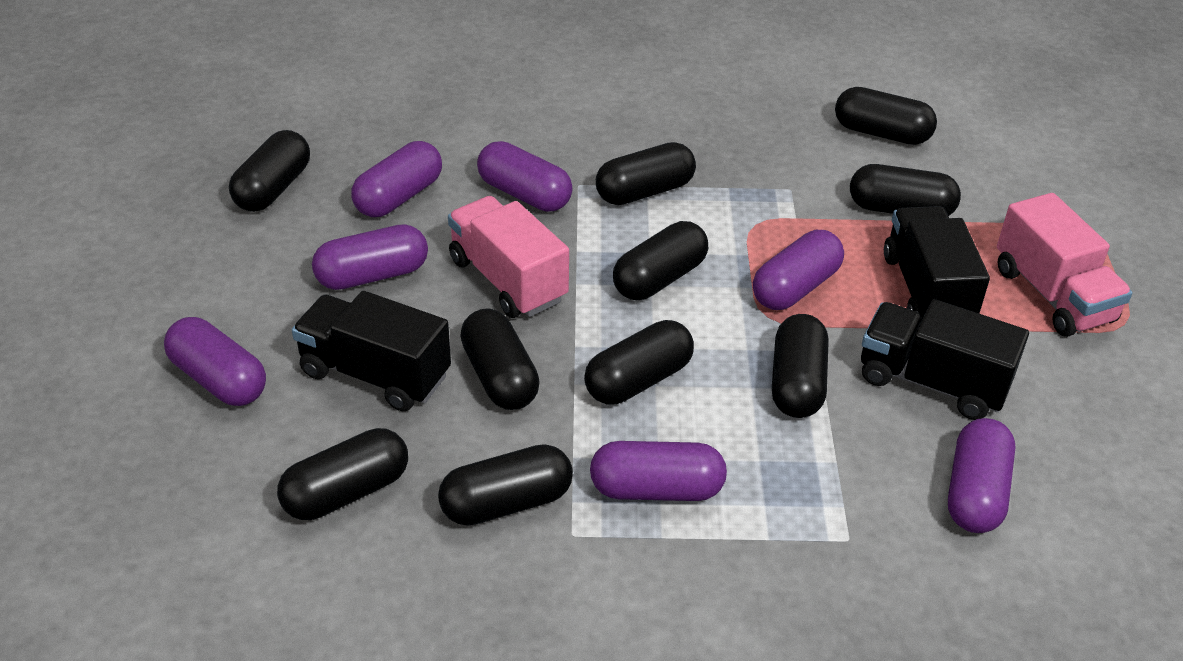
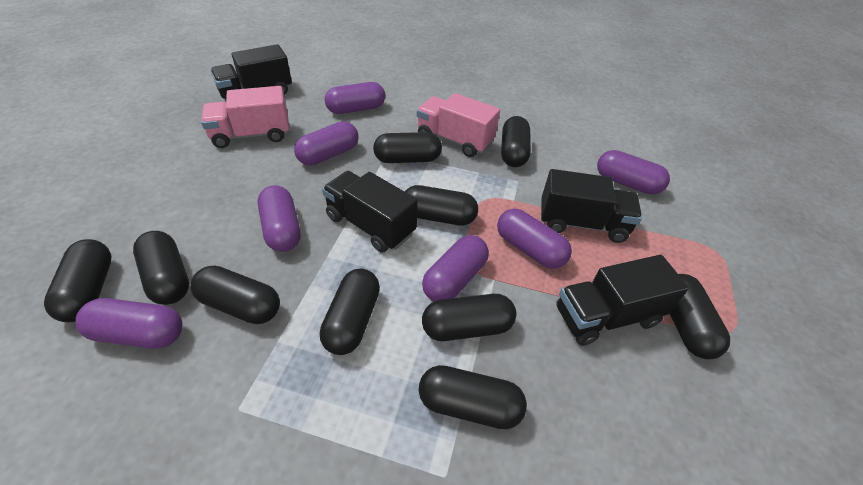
black truck: [292,291,451,411] [861,299,1029,420] [884,206,990,321] = 3 -> [211,44,292,101] [322,171,418,253] [541,169,642,243] [556,255,689,346] = 4

